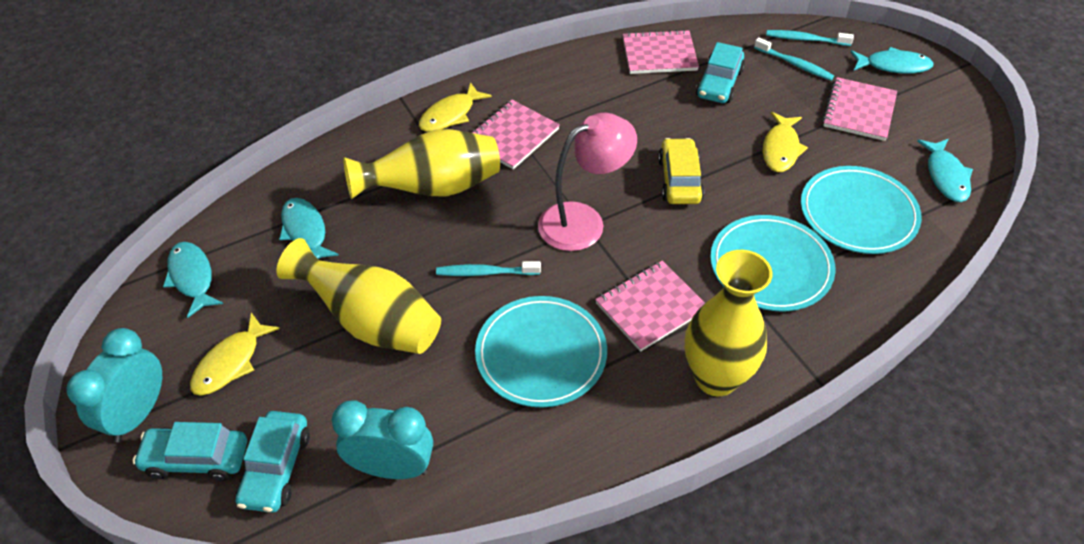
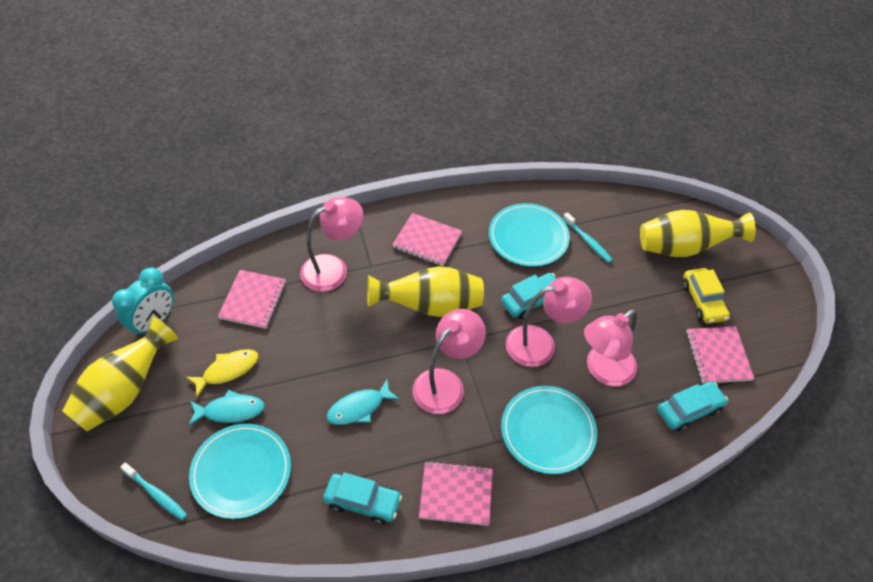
pink lamp: [538,113,637,251] = 1 -> [300,197,363,292] [412,309,486,414] [506,277,592,367] [584,309,637,386] = 4
turquoise clock: [66,328,162,442] [332,401,433,479] = 2 -> [112,268,174,337] = 1
turquoise fish: [163,242,223,318] [279,198,339,259] [851,47,934,74] [917,139,973,202] = 4 -> [188,390,265,426] [327,379,400,425] = 2
turquoise toothbrush: [436,261,541,276] [754,37,834,81] [766,30,854,46] = 3 -> [120,463,187,520] [563,212,613,263] = 2
yellow fish: [190,313,280,396] [419,82,492,132] [763,112,808,172] = 3 -> [186,349,258,397] = 1

